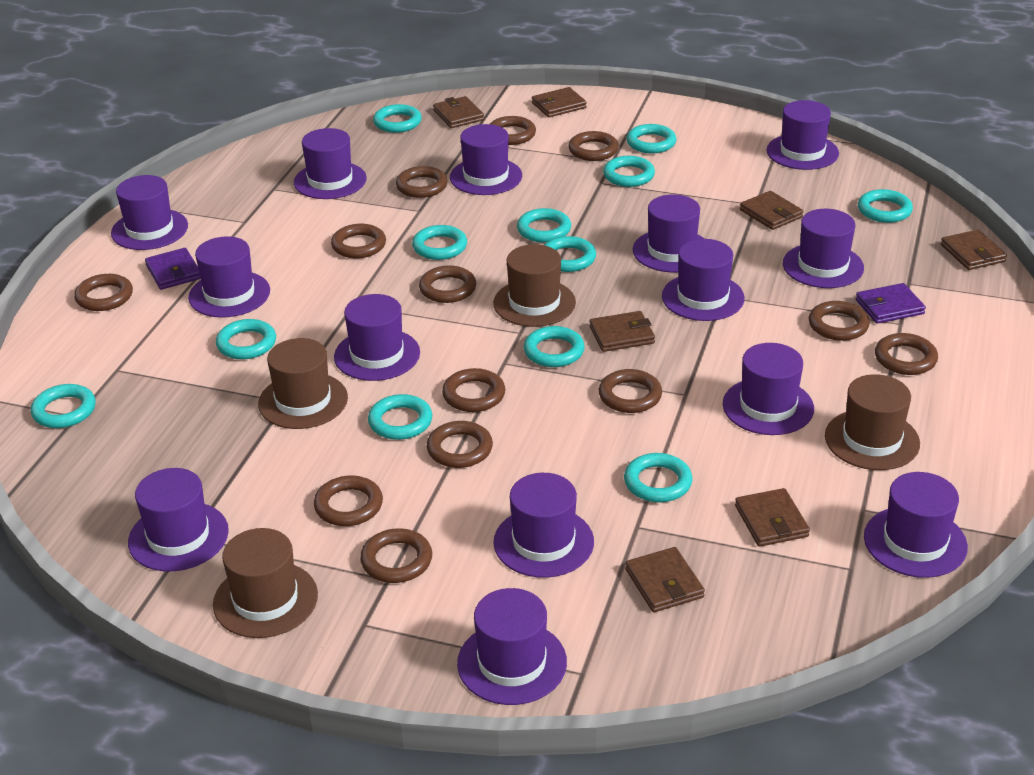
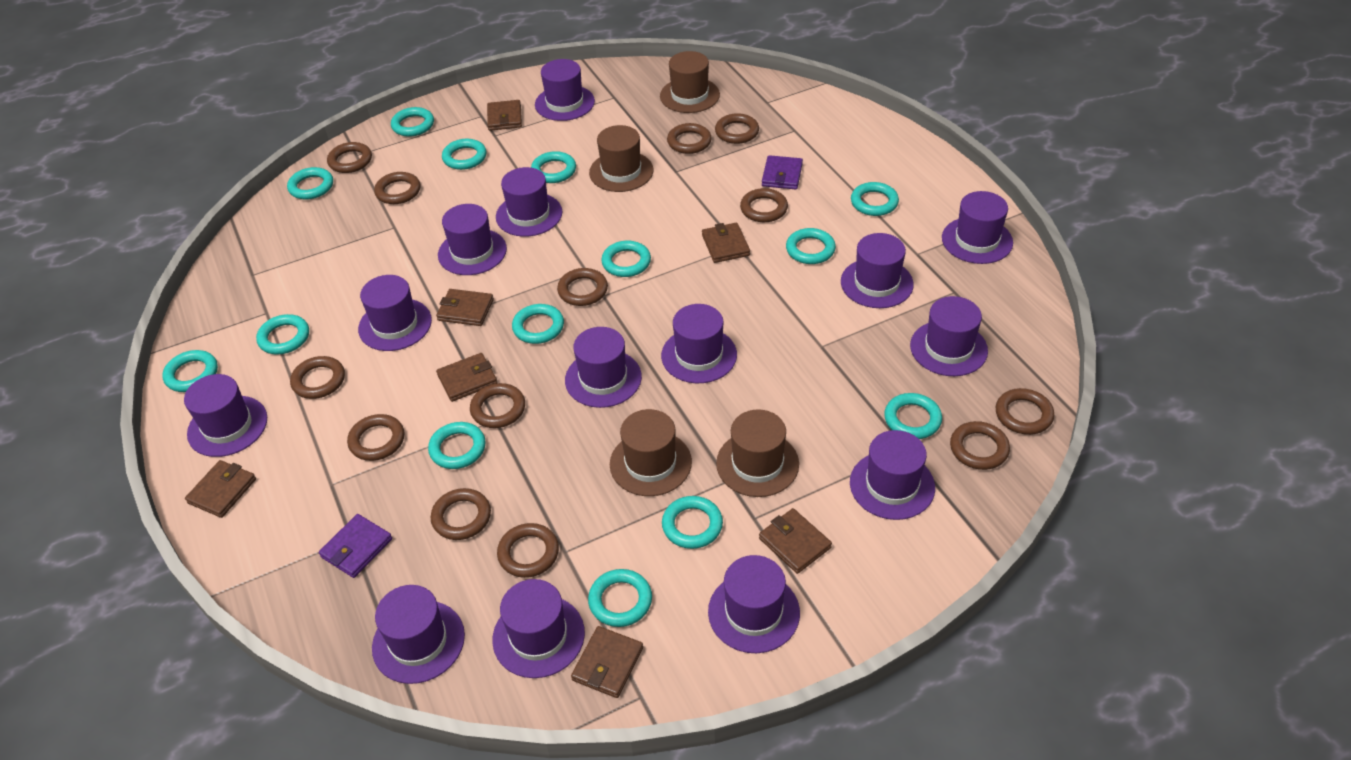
turquoise ring: [31,384,96,428] [216,319,276,359] [368,394,432,440] [373,104,422,133] [412,225,467,260] [517,208,571,242] [524,326,585,367] [544,236,596,272] [603,156,655,187] [624,453,692,502] [626,124,676,154] [858,189,913,223] = 12 -> [162,350,218,392] [256,314,309,355] [287,167,333,199] [391,107,434,137] [428,422,486,469] [442,139,487,170] [512,304,564,344] [531,151,576,183] [588,569,652,627] [601,241,651,277] [662,496,723,549] [786,228,836,264] [851,182,899,216] [884,393,942,439] = 14

